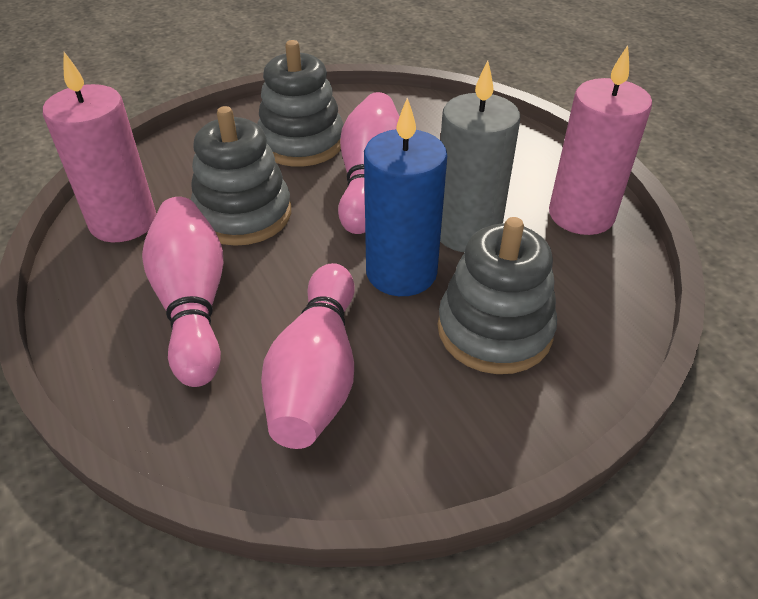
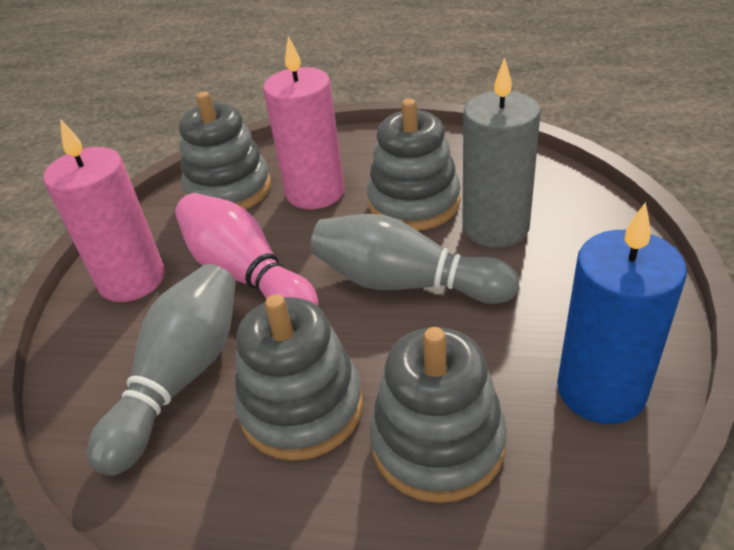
grey bowling pin: none = 0 -> [87,264,236,476] [310,214,519,304] = 2
grey stacking toy: [191,106,291,246] [257,40,343,167] [438,217,557,374] = 3 -> [179,92,271,209] [235,294,363,461] [367,99,461,231] [370,327,507,503] = 4
pink bowling pin: [142,197,223,387] [261,263,354,449] [338,92,400,234] = 3 -> [175,193,319,306] = 1

